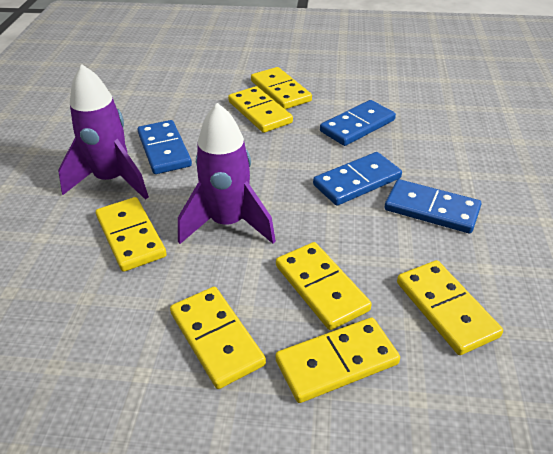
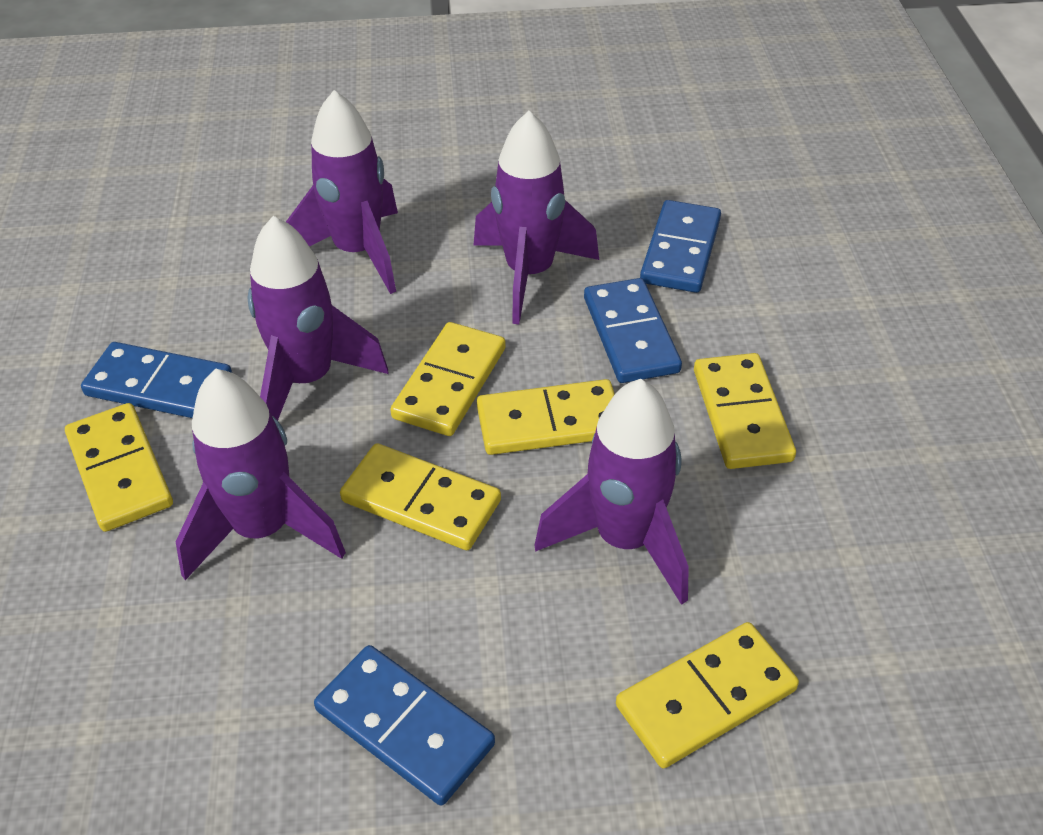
purple rocket: [58,64,149,200] [178,103,276,244] = 2 -> [176,369,346,580] [247,216,389,420] [286,90,398,294] [474,111,599,324] [535,379,689,605] = 5
yellow domino: [96,197,167,272] [170,287,266,389] [228,86,293,133] [251,67,312,109] [276,242,372,330] [276,317,400,403] [397,260,503,355] = 7 -> [65,403,173,532] [340,443,501,550] [390,322,506,436] [477,379,615,455] [616,622,799,768] [694,353,796,469] = 6

